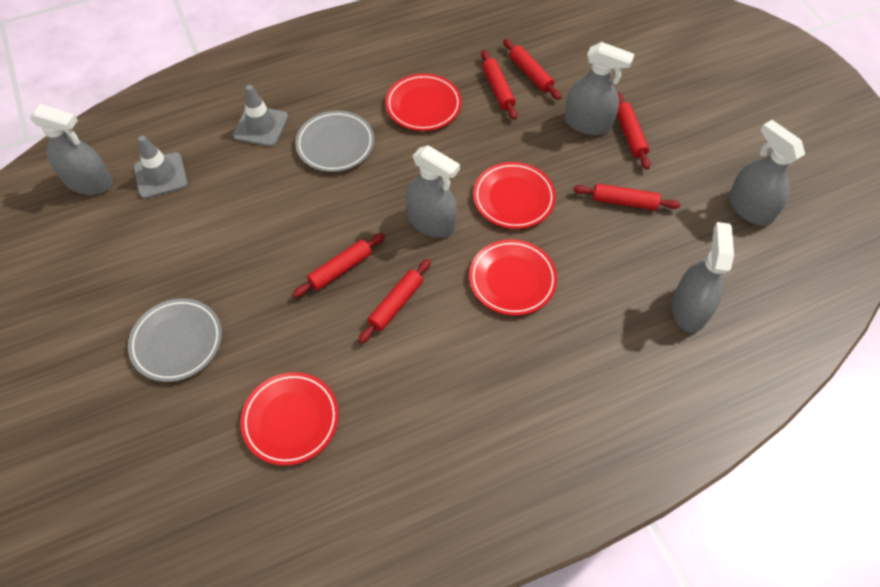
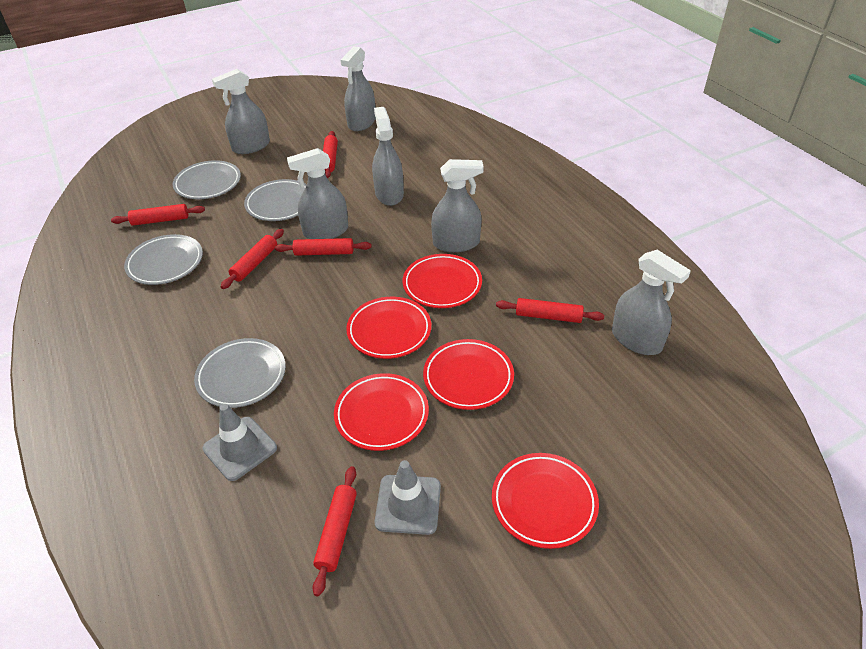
grey plate: [128,298,222,382] [295,111,374,172] = 2 -> [124,234,203,285] [173,160,241,199] [194,338,286,408] [244,179,307,221] = 4
grey spray bottle: [29,104,113,195] [405,145,460,238] [564,42,634,135] [672,222,734,333] [729,120,805,226] = 5 -> [212,69,270,154] [287,148,348,239] [340,46,376,131] [372,107,404,206] [431,159,484,252] [612,250,691,355] = 6
red plate: [240,372,339,465] [385,73,462,131] [469,239,557,316] [473,162,556,229] = 4 -> [334,373,429,451] [346,297,431,359] [403,254,482,308] [423,339,514,410] [492,453,599,549] = 5

